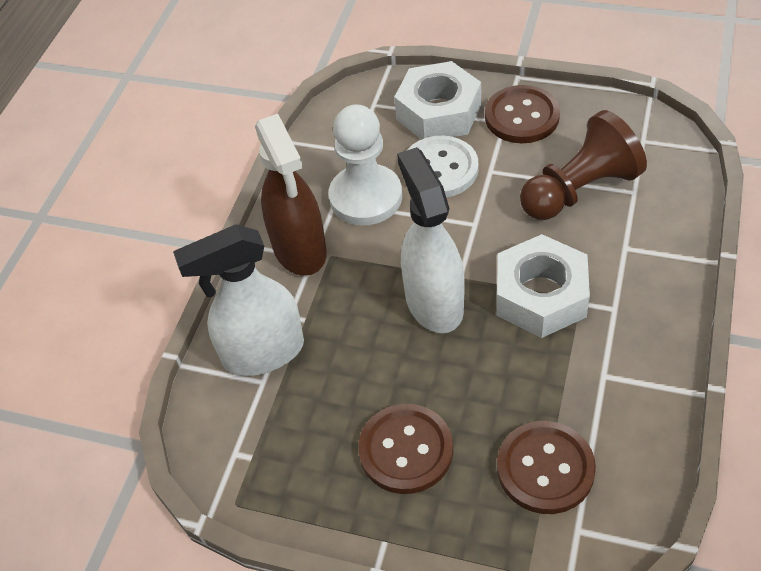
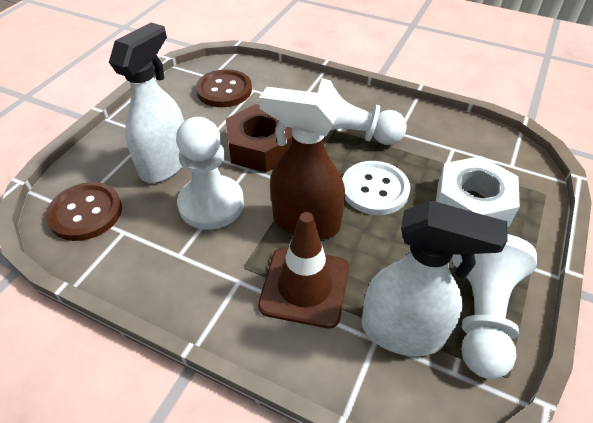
brown button: [358,404,453,494] [485,85,560,143] [497,421,596,514] = 3 -> [46,182,122,241] [196,69,252,107] = 2
brown nut: none = 0 -> [226,104,293,172] = 1
brown pawn: [520,110,647,220] = 1 -> none = 0
brown traffic cone: none = 0 -> [258,212,349,328] = 1
white nut: [394,61,481,140] [497,234,590,338] = 2 -> [436,156,520,227] = 1
white pawn: [329,104,402,225] = 1 -> [176,117,244,230] [318,78,407,145] [452,234,537,379] = 3

